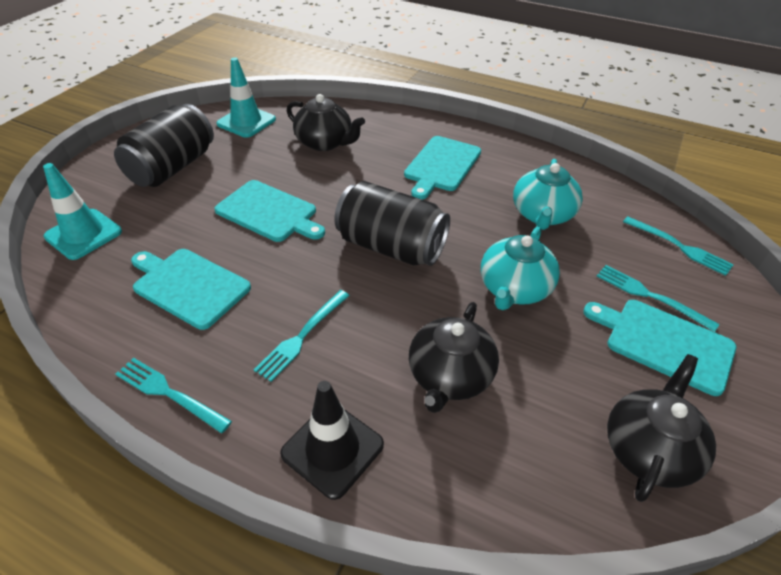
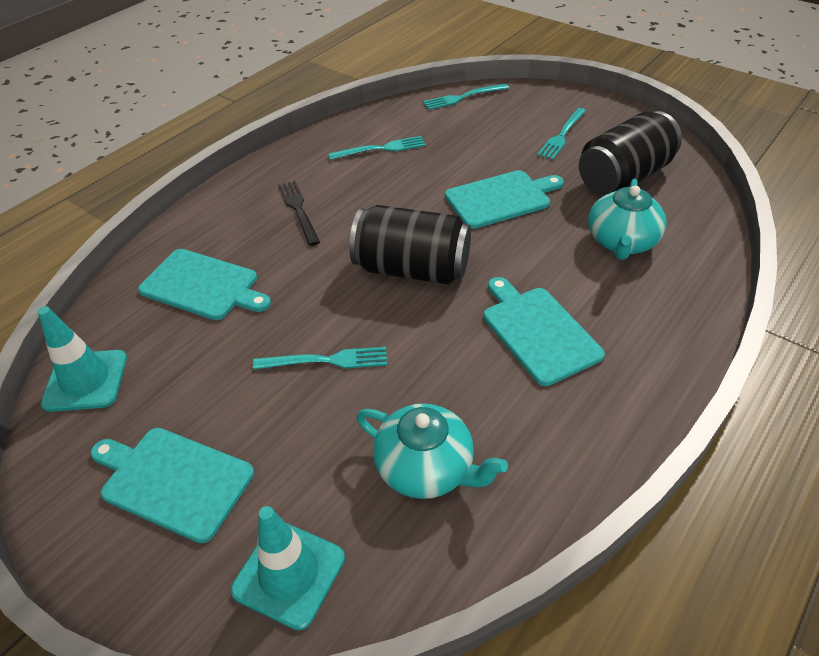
black fork: none = 0 -> [278,181,320,246] = 1
black teapot: [287,94,365,151] [409,302,499,413] [607,354,716,502] = 3 -> none = 0
black traffic cone: [280,381,384,500] = 1 -> none = 0

